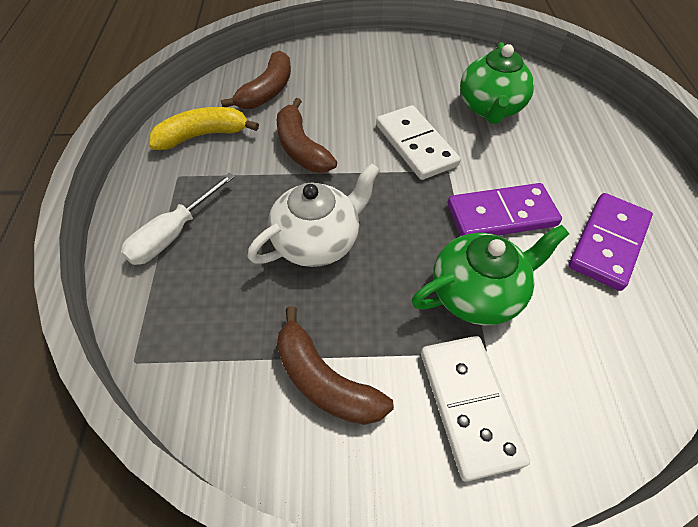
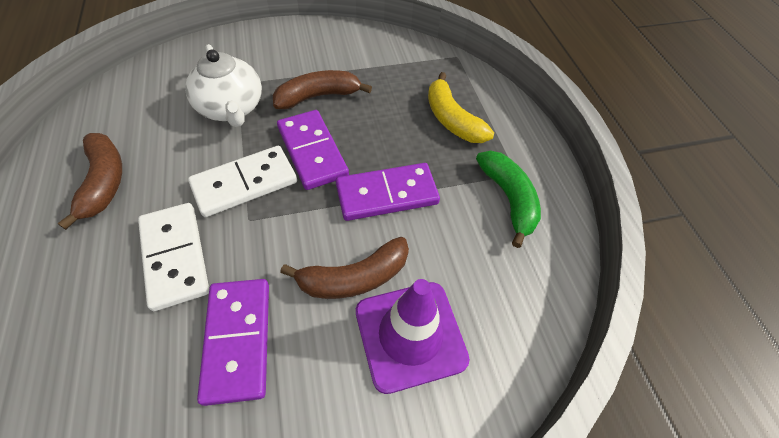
green banana: none = 0 -> [476,151,541,248] = 1
green teapot: [412,225,569,325] [460,42,534,124] = 2 -> none = 0
purple domino: [447,183,562,236] [568,193,653,291] = 2 -> [197,279,269,406] [277,110,349,190] [336,163,440,221] = 3
purple traffic cone: none = 0 -> [356,279,470,394] = 1
white screwdriver: [121,173,235,265] = 1 -> none = 0

